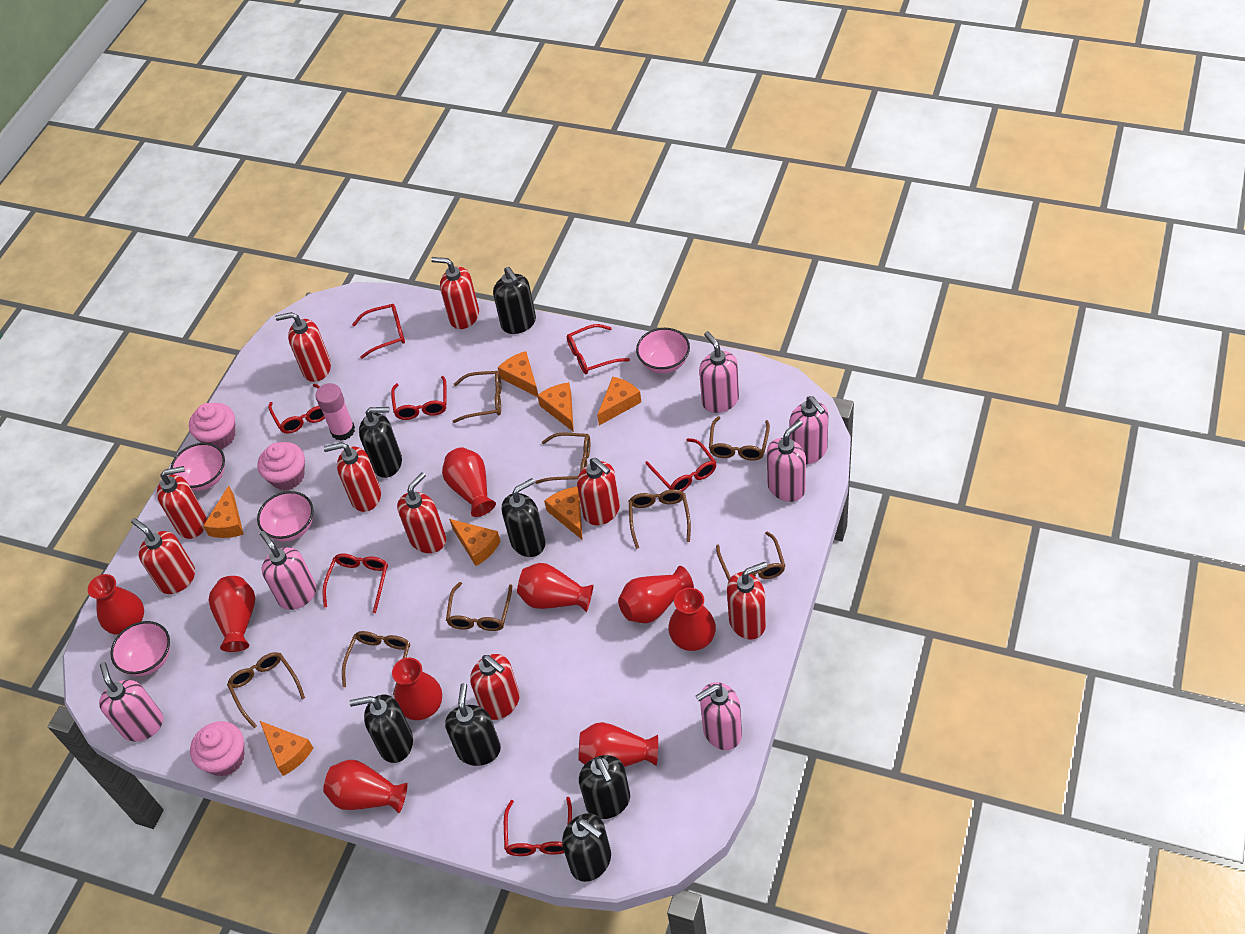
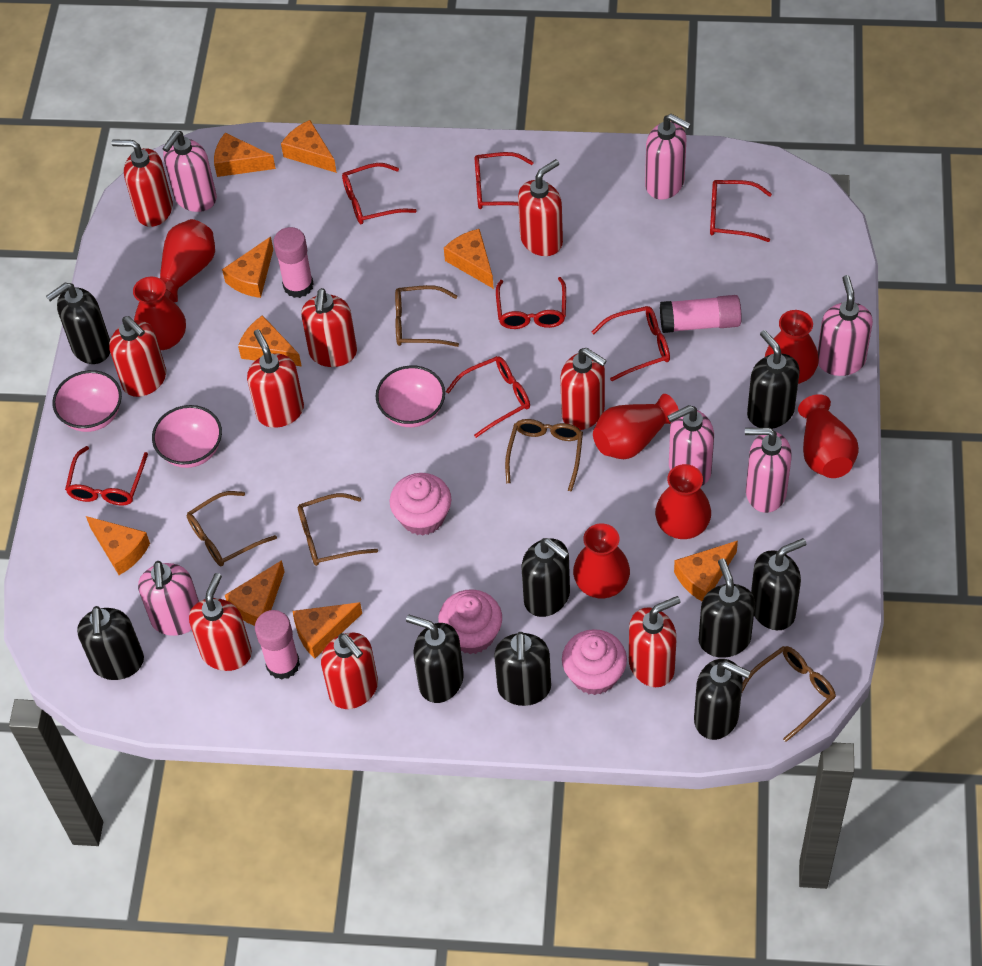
black soap dispenser: [350,695,413,763] [359,407,402,478] [445,683,501,766] [493,267,536,334] [502,478,546,557] [562,813,611,882] [579,755,630,819] = 7 -> [46,283,110,364] [77,606,144,680] [406,615,464,703] [494,632,551,706] [522,538,570,617] [694,659,751,740] [699,559,755,658] [747,330,800,429] [751,538,806,631] = 9
brown glasses: [227,652,305,728] [342,631,410,695] [446,582,512,631] [453,371,501,423] [535,433,590,484] [629,489,691,549] [709,416,770,461] [716,531,785,581] = 8 -> [187,491,277,566] [298,493,378,566] [395,285,459,347] [505,419,583,492] [742,646,836,742] = 5
orange cheese: [203,486,244,538] [260,721,313,776] [449,519,501,566] [498,351,538,397] [537,382,574,432] [544,487,583,540] [597,377,641,425] = 7 -> [86,516,150,575] [214,133,276,177] [222,237,273,298] [225,560,285,626] [238,315,302,366] [281,120,337,173] [293,602,362,658] [444,229,494,289] [674,541,738,601] = 9
pink bowl: [110,621,170,676] [170,443,225,491] [257,491,313,542] [636,328,690,373] = 4 -> [52,370,122,432] [152,405,222,468] [375,365,445,427] = 3
pink glue stick: [315,383,355,441] = 1 -> [255,610,300,680] [273,227,314,298] [660,295,742,333] = 3
red vase: [88,574,144,635] [209,576,255,652] [323,760,408,813] [392,658,442,720] [442,447,496,517] [517,563,594,612] [578,722,658,767] [618,566,694,623] [668,588,716,651] = 9 -> [133,277,186,350] [160,219,215,302] [573,523,630,598] [593,394,679,459] [655,464,711,539] [765,310,819,384] [798,394,859,478] = 7

